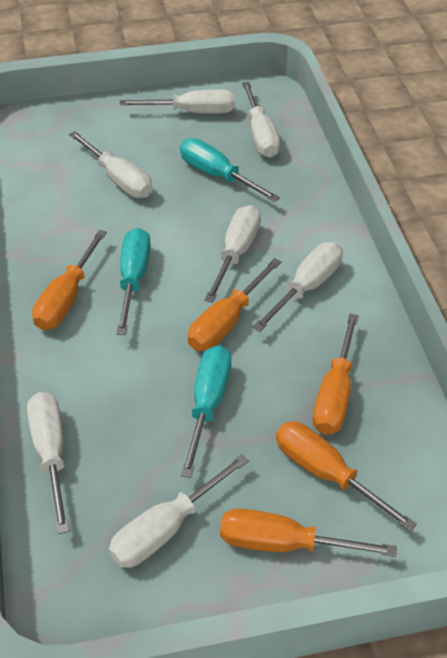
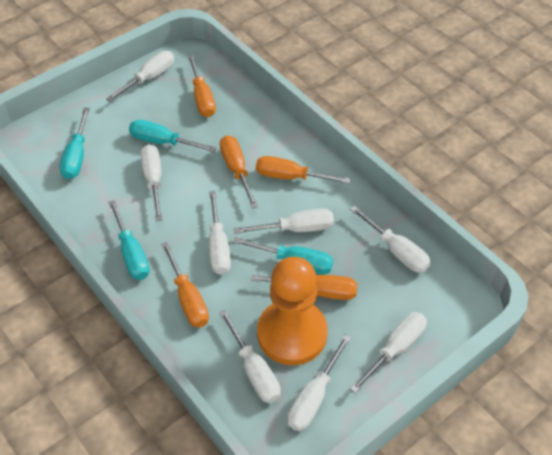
orange pawn: none = 0 -> [257,257,328,365] = 1
turquoise screwdriver: [116,228,151,335] [180,139,280,202] [181,345,231,478] = 3 -> [60,108,90,179] [108,200,149,280] [129,120,217,152] [233,237,333,275] = 4
white screwdriver: [27,392,69,534] [69,131,152,198] [109,454,249,568] [120,89,235,114] [204,205,261,303] [242,82,280,158] [252,242,343,332] = 7 -> [106,51,174,102] [140,144,162,221] [209,191,231,275] [219,310,281,403] [234,208,334,234] [288,335,351,431] [350,206,431,273] [350,312,427,394] = 8

